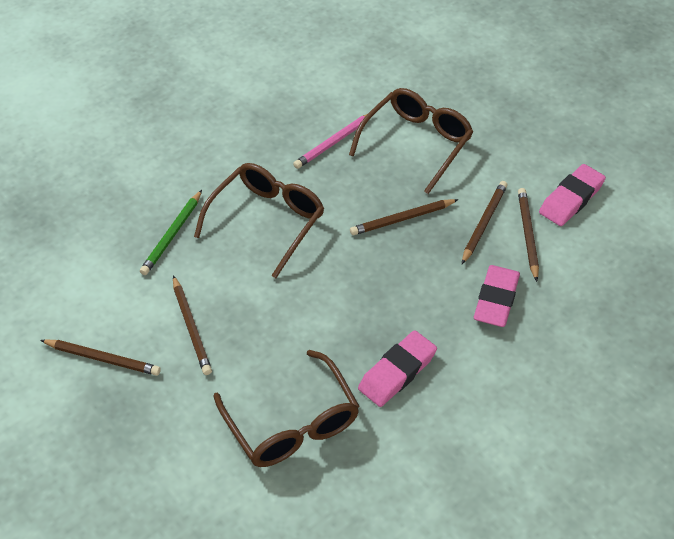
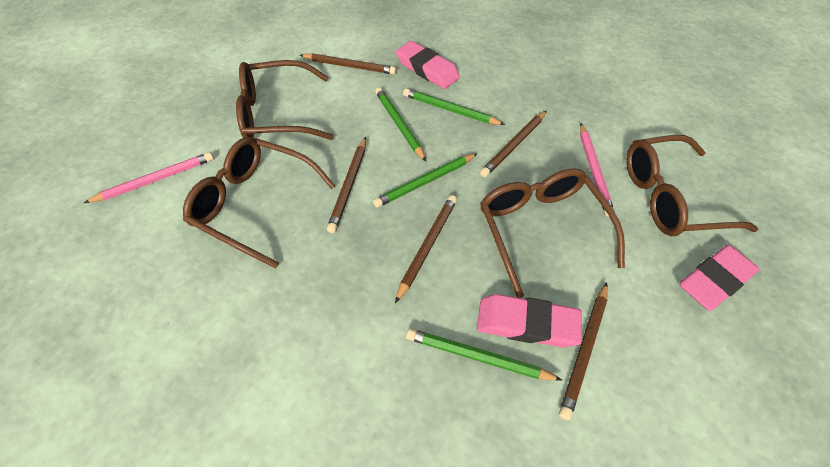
brown glasses: [194,163,324,278] [213,350,359,467] [349,88,473,194] = 3 -> [183,137,335,269] [236,60,334,140] [480,168,625,298] [626,135,758,236] = 4
green pencil: [140,190,202,275] = 1 -> [373,153,478,208] [375,87,426,161] [403,88,505,125] [406,328,562,381] = 4
pink pencil: [293,114,367,169] = 1 -> [84,152,214,203] [580,124,615,216] = 2

